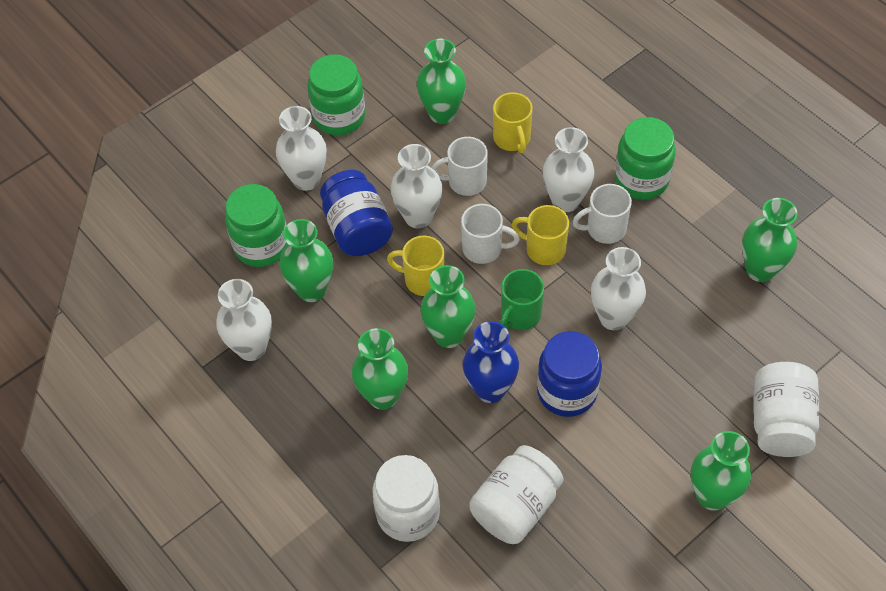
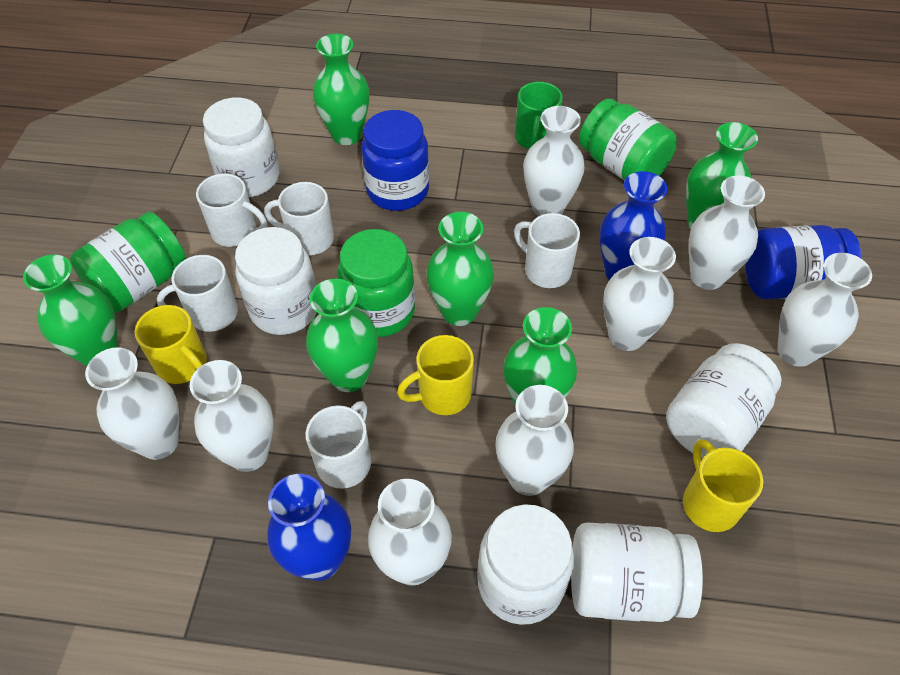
blue vase: [463,321,519,403] = 1 -> [267,474,351,581] [600,171,668,280] = 2
white jar: [372,455,440,542] [469,445,564,544] [754,362,819,457] = 3 -> [203,97,280,197] [235,227,317,335] [477,504,574,625] [571,522,703,622] [666,343,782,458] = 5
white mug: [432,137,488,196] [461,204,520,264] [572,184,632,244] = 3 -> [157,255,238,332] [196,174,267,247] [264,182,334,255] [305,401,371,489] [514,213,580,288] = 5
white vase: [216,279,272,361] [276,106,327,191] [391,144,442,228] [543,127,595,212] [591,247,646,330] = 5 -> [85,347,179,460] [190,360,273,472] [368,479,452,586] [496,385,574,496] [523,106,585,216] [603,237,676,351] [689,175,765,290] [777,253,872,367] = 8

